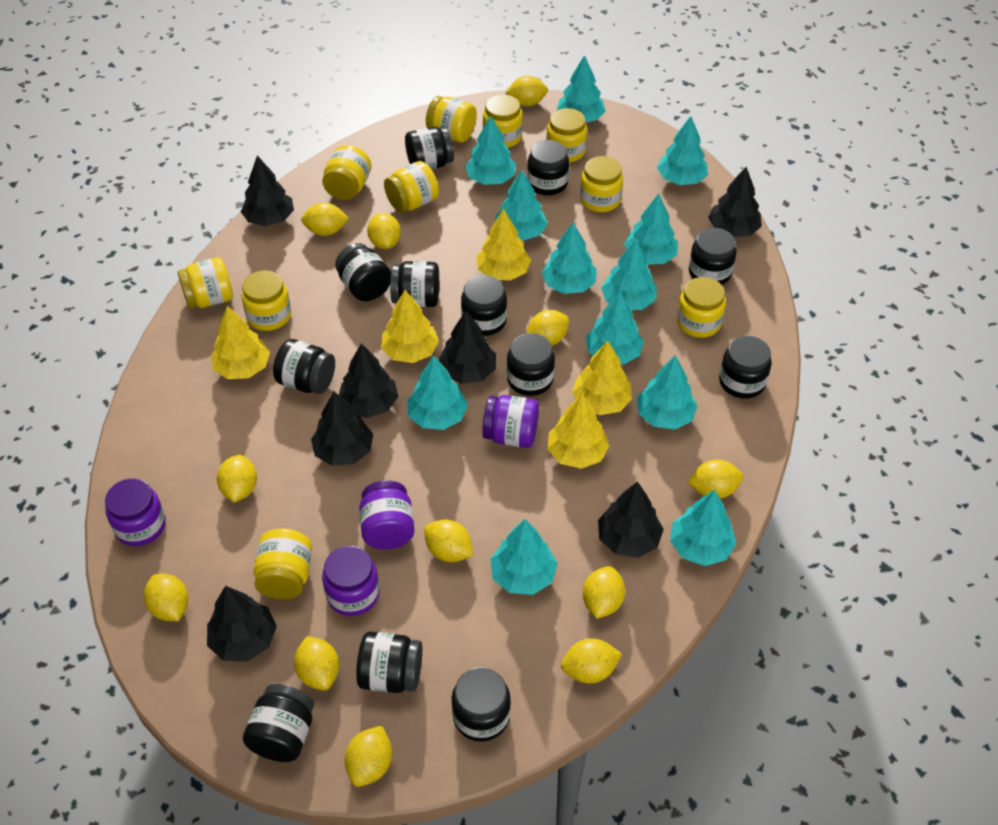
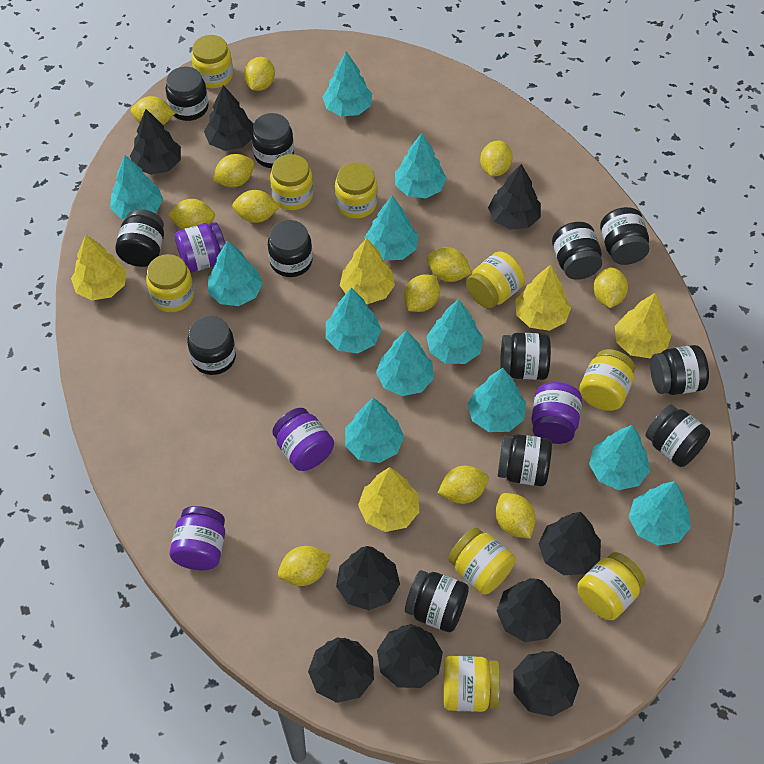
black tree: [207,586,277,661] [241,155,294,226] [311,391,373,466] [339,343,398,418] [438,310,496,384] [598,481,664,558] [708,167,762,237] = 7 -> [130,109,181,175] [204,85,254,151] [308,638,374,703] [336,546,400,610] [377,624,443,688] [488,164,541,230] [497,578,561,642] [513,651,579,717] [538,512,601,575] = 9
yellow jar: [177,257,233,309] [242,270,291,331] [254,528,312,599] [322,145,372,200] [384,161,439,212] [426,96,477,143] [483,94,523,148] [546,108,587,163] [580,156,623,212] [677,277,726,338] = 10 -> [146,254,194,312] [191,35,233,88] [270,154,313,210] [335,162,377,218] [443,656,500,712] [448,527,516,595] [466,251,525,309] [577,552,645,620] [579,349,635,411] = 9

